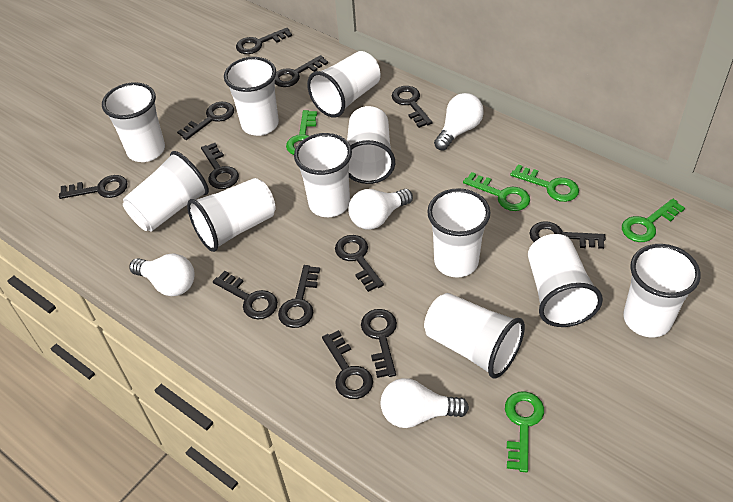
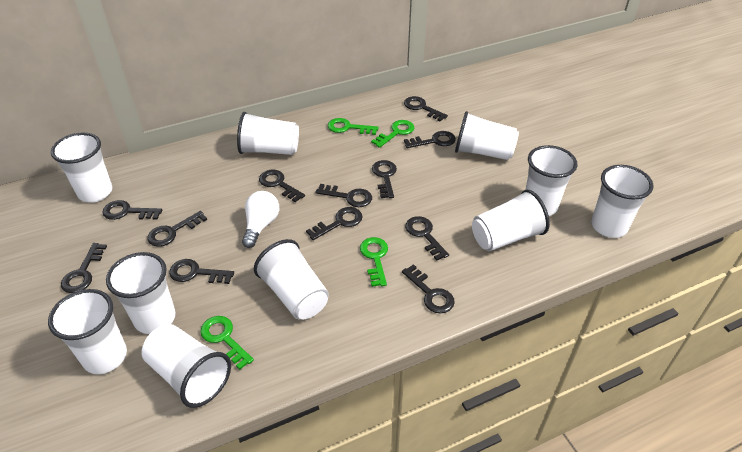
green key: [286,110,317,155] [463,172,530,211] [505,391,544,473] [510,164,579,202] [622,198,685,242] = 5 -> [200,316,254,370] [328,118,379,135] [360,237,388,287] [371,120,414,148] = 4
white cup: [102,82,165,162] [123,151,209,232] [187,178,276,252] [224,57,279,136] [294,133,352,217] [307,51,381,118] [347,106,395,184] [424,293,525,379] [427,188,491,278] [528,234,603,327] [623,244,701,337] = 11 -> [48,289,127,374] [51,132,112,203] [106,252,176,334] [141,324,231,408] [237,112,299,155] [254,239,329,319] [455,111,519,160] [472,190,550,251] [525,145,577,216] [591,165,654,238] = 10
white light bulb: [129,254,195,296] [348,189,413,230] [381,378,469,428] [434,93,484,150] = 4 -> [242,191,279,248] = 1

